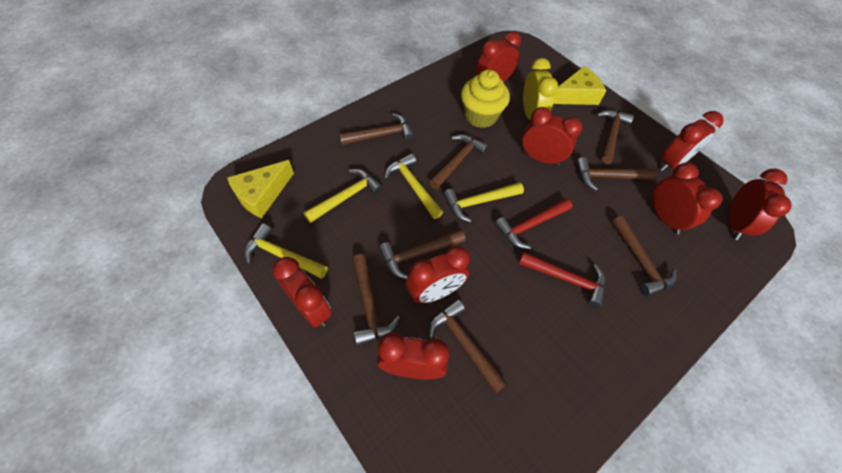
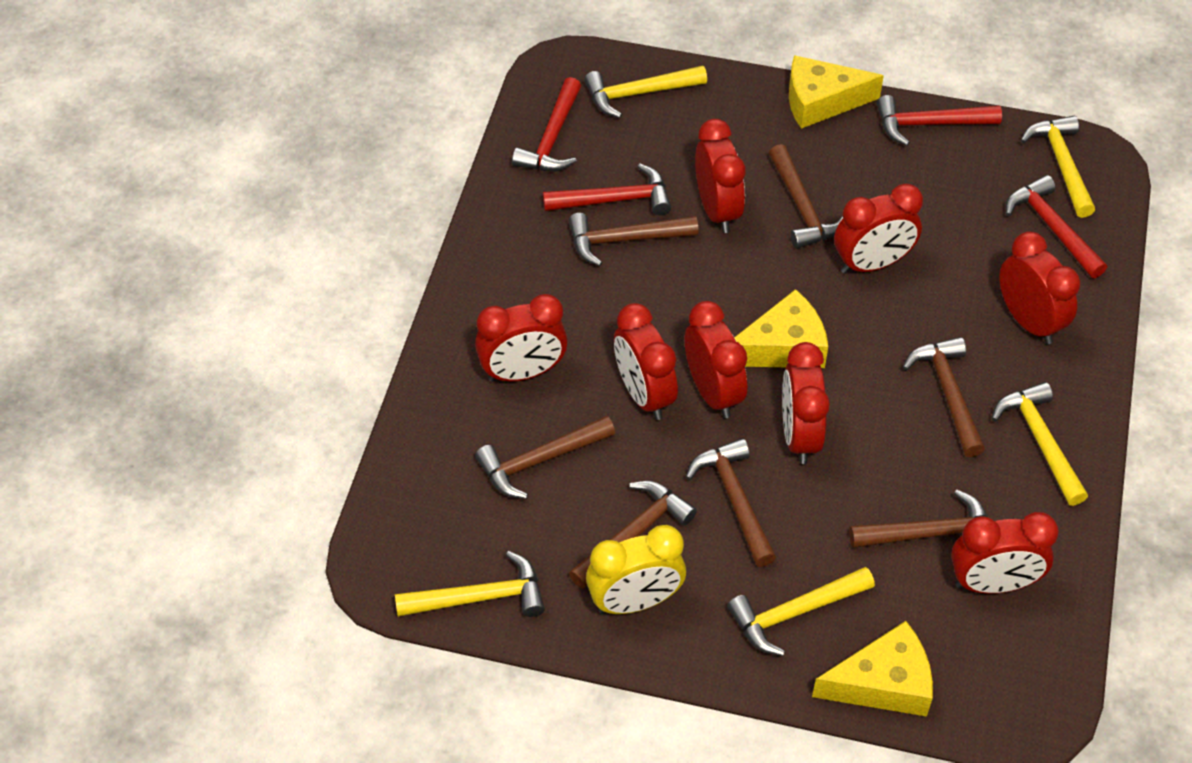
brown hammer: [339,113,415,145] [352,254,400,345] [379,229,466,279] [429,134,489,189] [429,299,507,393] [576,157,656,191] [596,110,634,164] [612,216,677,296] = 8 -> [475,415,615,499] [568,213,699,266] [569,481,697,589] [686,438,776,567] [769,144,843,249] [849,490,988,548] [903,337,985,457] = 7
red hammer: [494,198,573,249] [519,252,606,308] = 2 -> [512,77,581,172] [543,164,671,215] [877,95,1002,146] [1006,175,1107,278] = 4
yellow cheese: [227,160,294,218] [553,66,606,105] = 2 -> [734,289,828,368] [789,55,884,129] [812,621,933,717] = 3
yellow cupcake: [461,70,510,128] = 1 -> none = 0
yellow hammer: [244,223,328,279] [304,169,383,223] [384,153,443,219] [443,182,524,223] = 4 -> [395,551,545,617] [584,65,707,118] [727,567,875,656] [992,382,1088,506] [1021,116,1095,218] = 5

